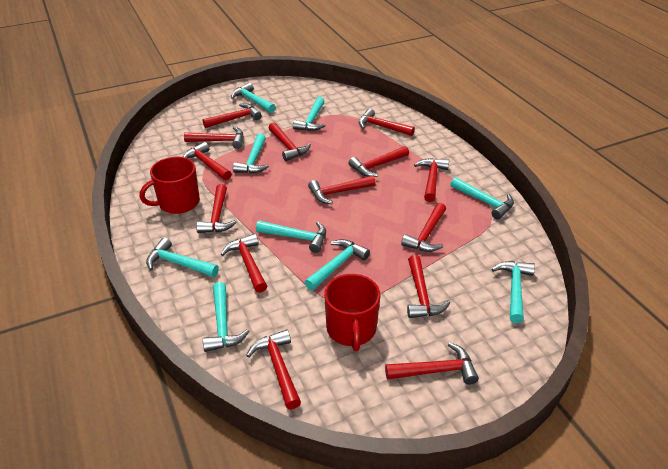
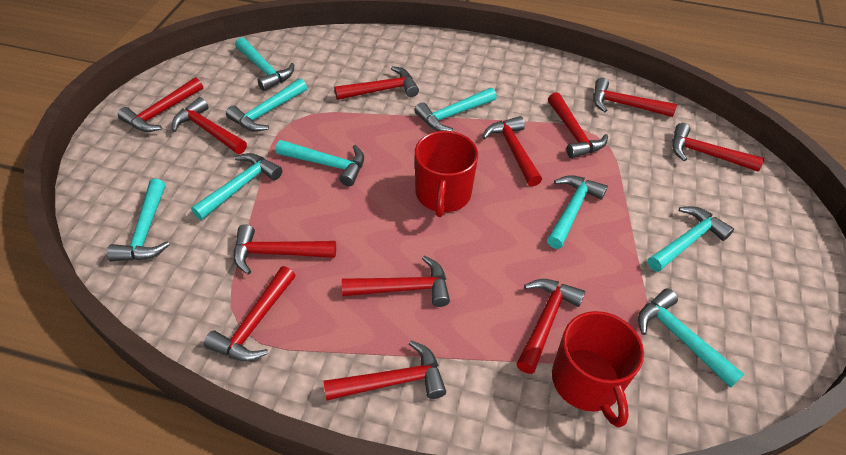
red hammer: [183,142,232,180] [184,127,243,149] [196,184,237,233] [203,103,261,128] [221,234,267,293] [246,329,301,410] [269,123,311,161] [308,176,376,204] [349,146,409,177] [359,109,415,136] [385,342,479,385] [401,203,446,252] [407,255,450,318] [414,158,449,202] = 14 -> [118,77,203,132] [172,97,247,154] [204,266,296,361] [234,224,336,275] [324,340,446,401] [334,66,419,100] [342,256,450,307] [482,116,542,187] [517,279,585,374] [548,92,608,158] [593,78,677,117] [672,123,764,172] = 12

